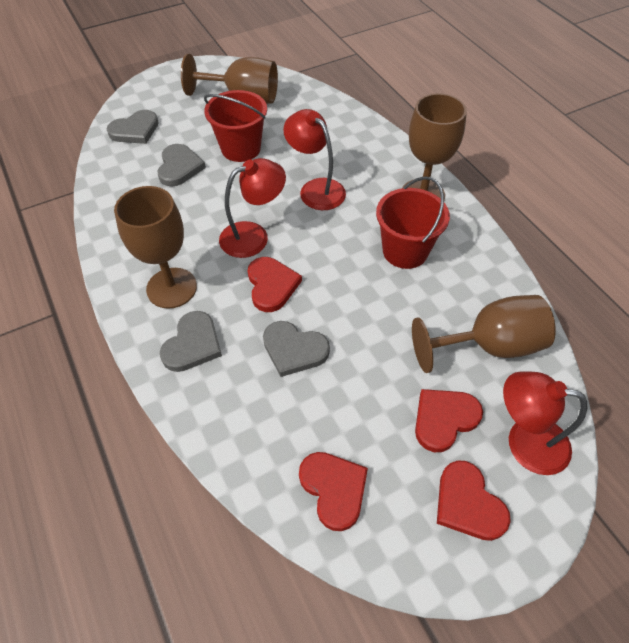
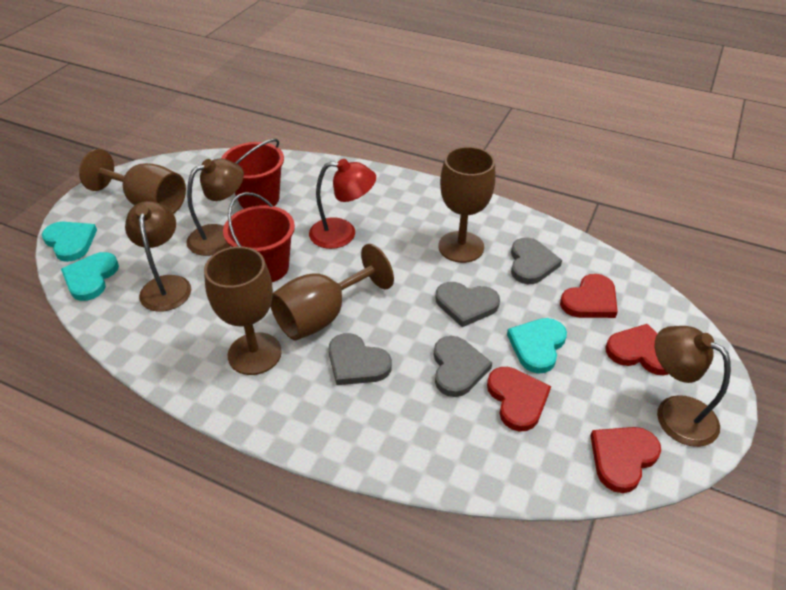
brown lamp: none = 0 -> [125,201,191,312] [187,158,244,256] [655,326,731,447] = 3
red lamp: [219,158,286,258] [283,109,346,210] [503,372,587,475] = 3 -> [309,159,376,249] = 1
turquoise heart: none = 0 -> [42,222,97,262] [61,252,119,301] [507,318,567,373] = 3

